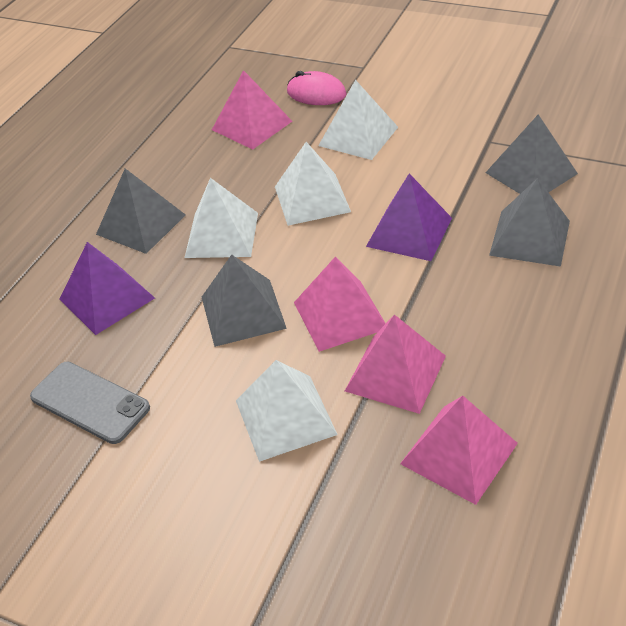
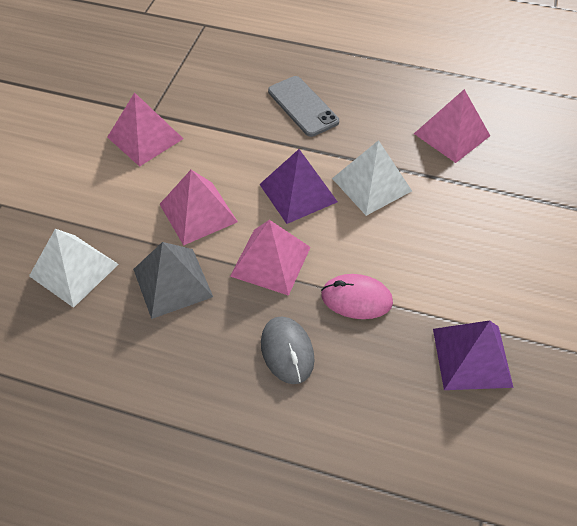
grey mouse: none = 0 -> [261,317,314,384] = 1
grey pyramid: [96,168,186,254] [202,255,287,347] [485,114,578,194] [489,178,570,267] = 4 -> [133,242,213,319] = 1
white pyramid: [185,178,258,258] [236,360,338,462] [275,142,351,226] [318,80,398,160] = 4 -> [29,229,119,308] [332,140,412,216] = 2

